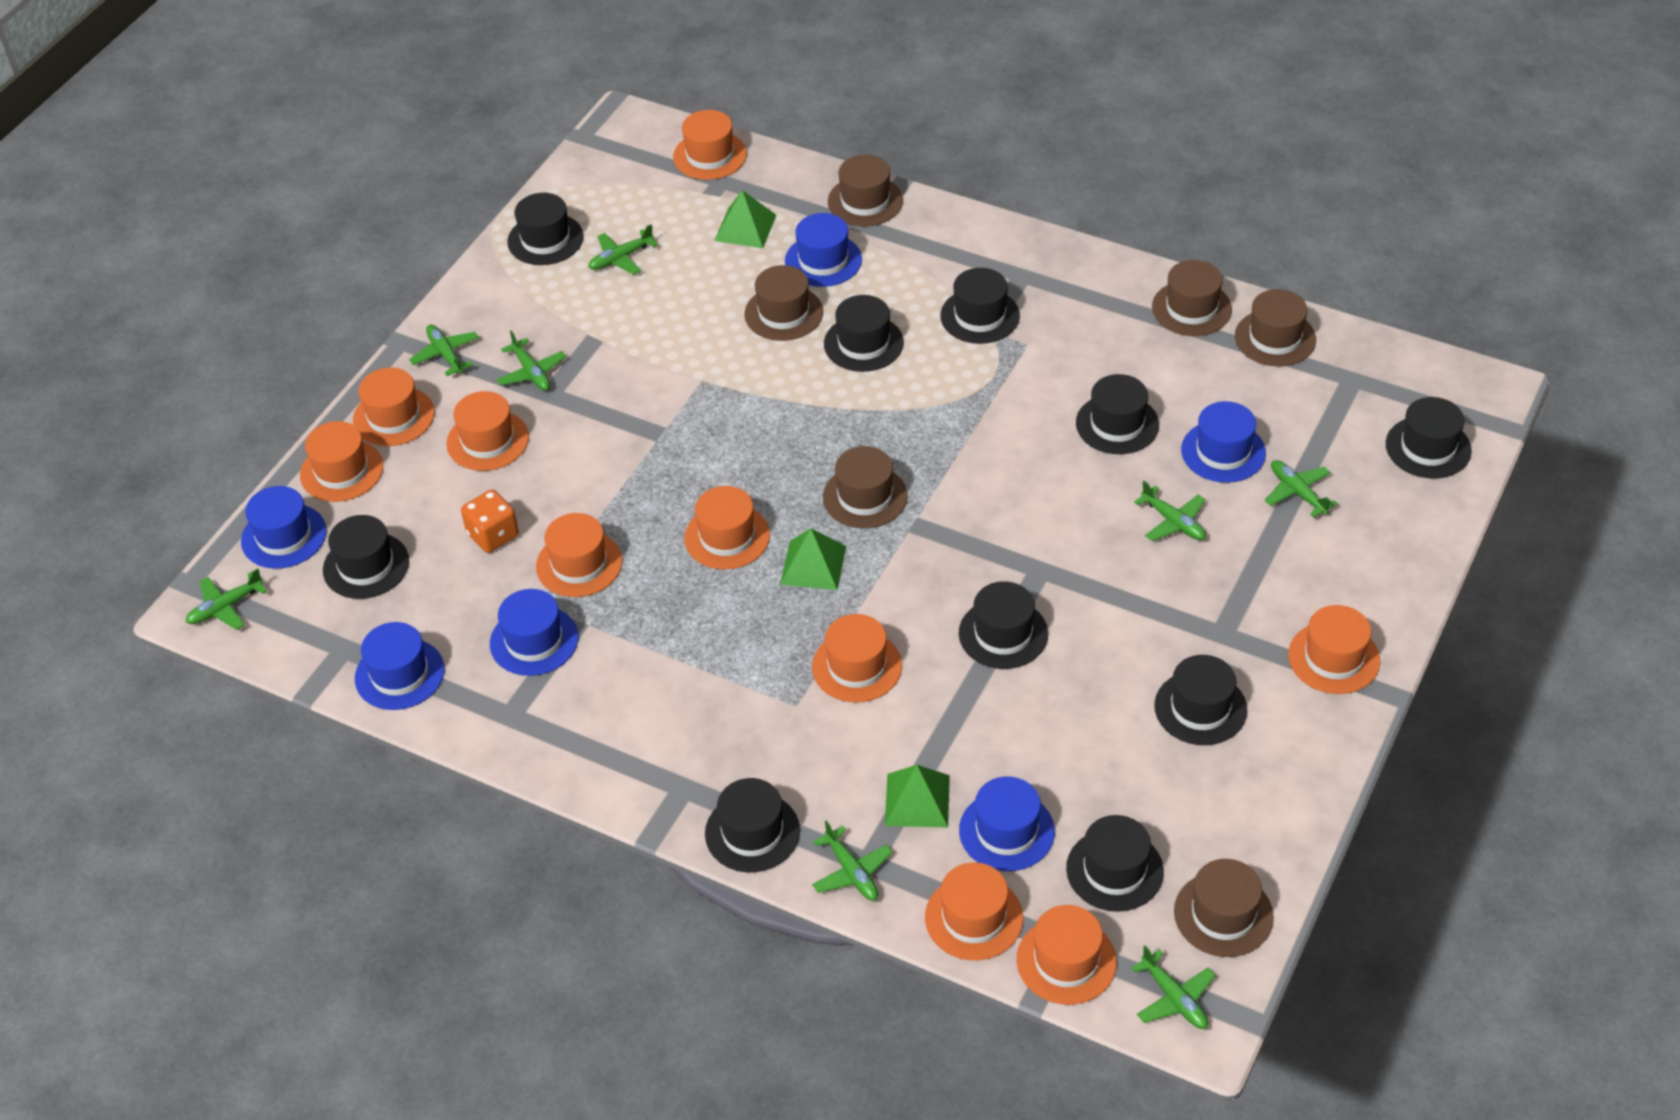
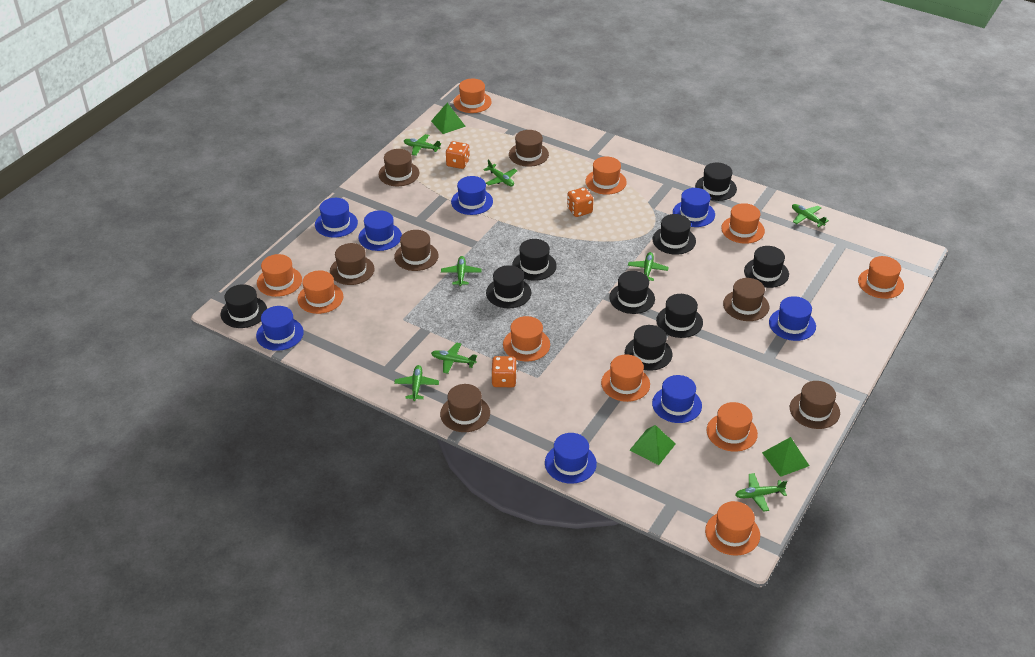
black hat: [323,515,409,599] [507,193,584,265] [705,778,800,872] [824,295,904,372] [940,268,1020,344] [959,581,1048,669] [1066,815,1164,912] [1076,374,1159,454] [1154,655,1247,745] [1386,397,1472,479] = 10 -> [221,284,267,328] [486,265,531,308] [512,239,557,281] [609,271,655,314] [625,325,672,371] [652,214,696,255] [656,294,703,338] [695,163,737,201] [744,246,789,288] = 9
blue hat: [241,486,327,569] [355,622,444,710] [490,589,579,676] [785,213,862,287] [959,777,1055,871] [1181,401,1266,483] = 6 -> [256,306,304,351] [315,198,358,238] [358,210,402,251] [451,176,493,215] [545,433,597,484] [652,375,702,423] [673,188,715,227] [769,296,816,341] = 8
brown hat: [744,265,823,341] [823,446,908,529] [828,155,903,226] [1152,260,1232,336] [1174,859,1274,957] [1235,289,1316,367] = 6 -> [330,243,375,285] [378,149,419,186] [394,230,438,271] [440,384,490,432] [509,130,549,167] [723,278,769,321] [790,381,840,429] = 7
orange dice: [461,489,519,553] = 1 -> [446,141,470,169] [491,356,517,387] [567,187,593,217] = 3

